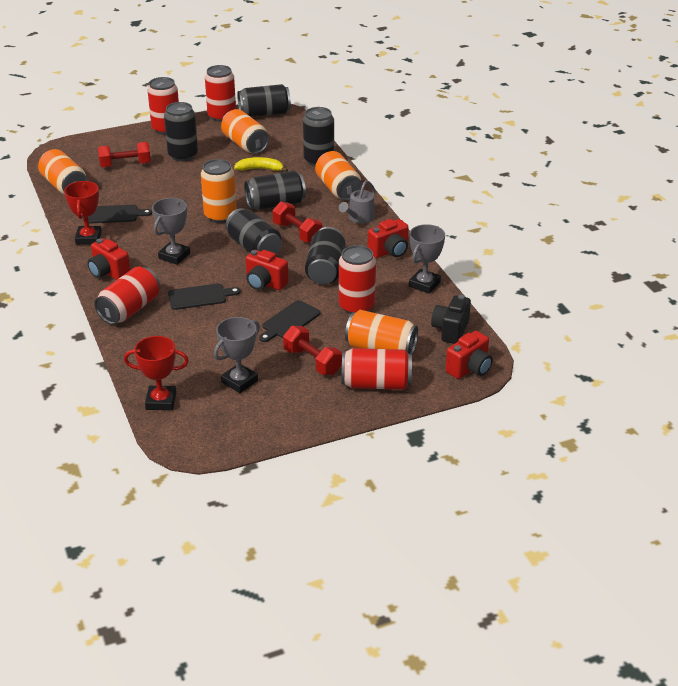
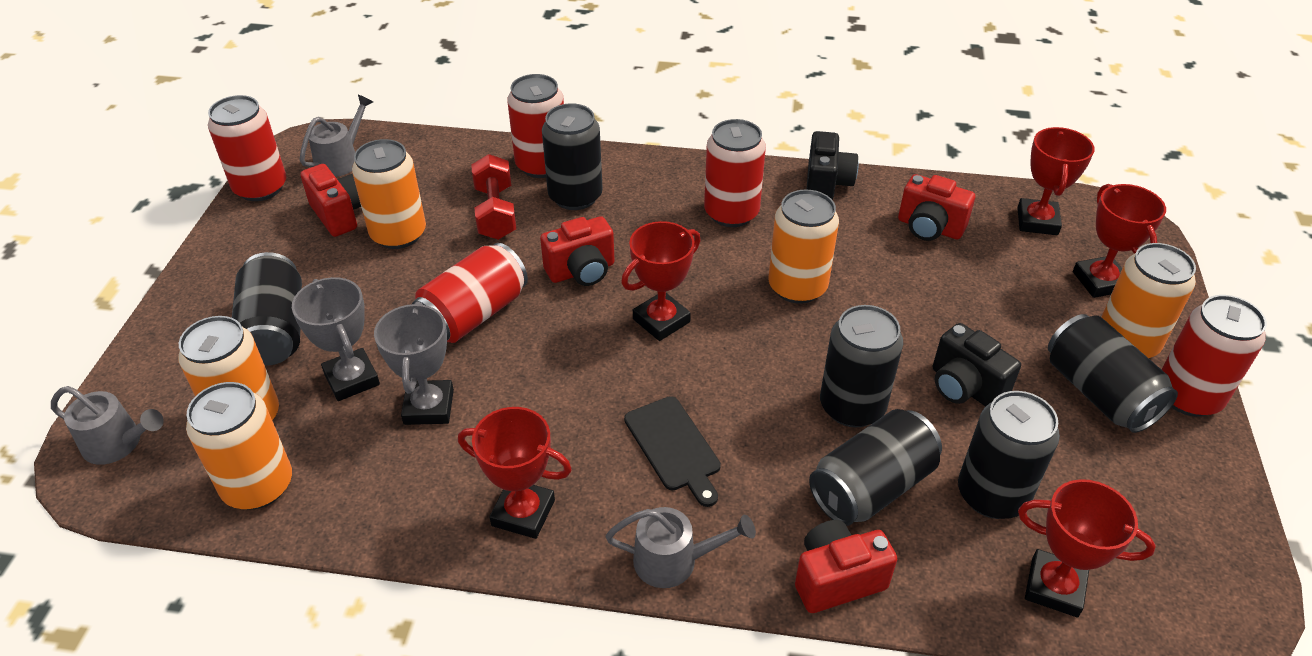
black camera: [431,295,471,344] = 1 -> [806,131,859,200] [933,323,1021,407] = 2
black cutting board: [88,205,152,224] [168,283,241,310] [259,300,320,342] = 3 -> [624,396,721,507] = 1
grey trophy: [152,198,190,265] [214,317,260,393] [409,224,445,294] = 3 -> [292,277,380,401] [374,302,454,425] = 2
grey watering can: [339,180,375,223] = 1 -> [51,386,164,465] [300,95,373,177] [606,507,756,588] = 3
red dumbbell: [98,142,151,167] [272,202,322,243] [283,326,342,375] = 3 -> [471,154,516,240] = 1
red trophy: [64,181,102,245] [124,336,189,410] = 2 -> [458,407,572,539] [621,221,701,341] [1017,127,1095,235] [1018,479,1156,617] [1073,184,1166,298] = 5
yellow banana: [234,157,288,172] = 1 -> none = 0

